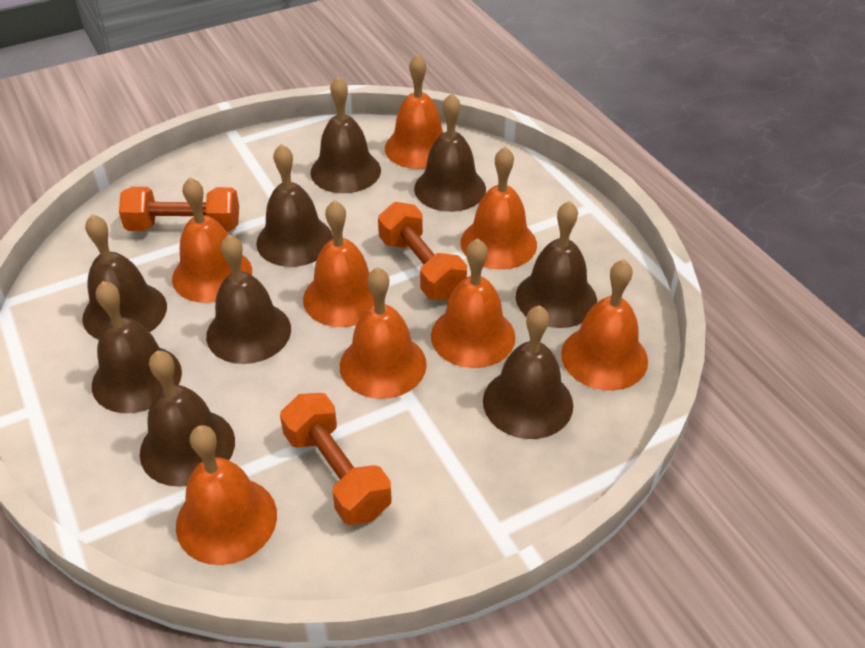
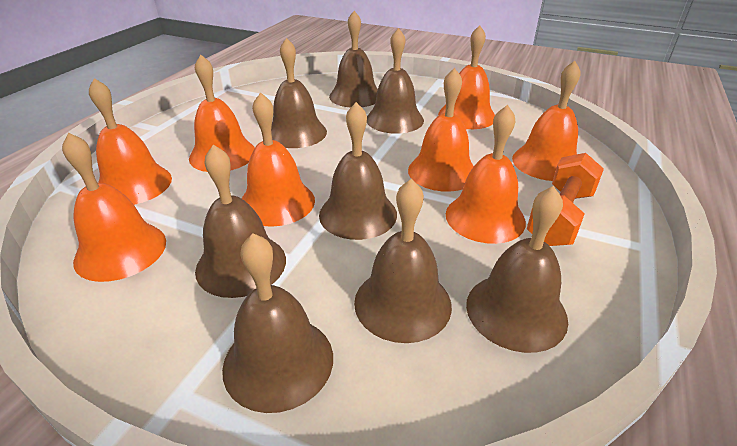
brown bell: [82,214,167,340] [92,281,182,413] [140,350,235,487] [206,234,291,364] [256,144,333,267] [310,77,381,193] [414,93,486,212] [483,305,573,439] [516,201,597,328] = 9 -> [195,144,286,298] [222,233,333,413] [271,38,327,148] [319,102,397,240] [329,11,378,108] [354,179,452,343] [367,28,424,134] [466,186,568,353] = 8
orange dumbbell: [119,187,239,232] [280,393,392,525] [378,202,467,300] = 3 -> [527,153,604,246] = 1

